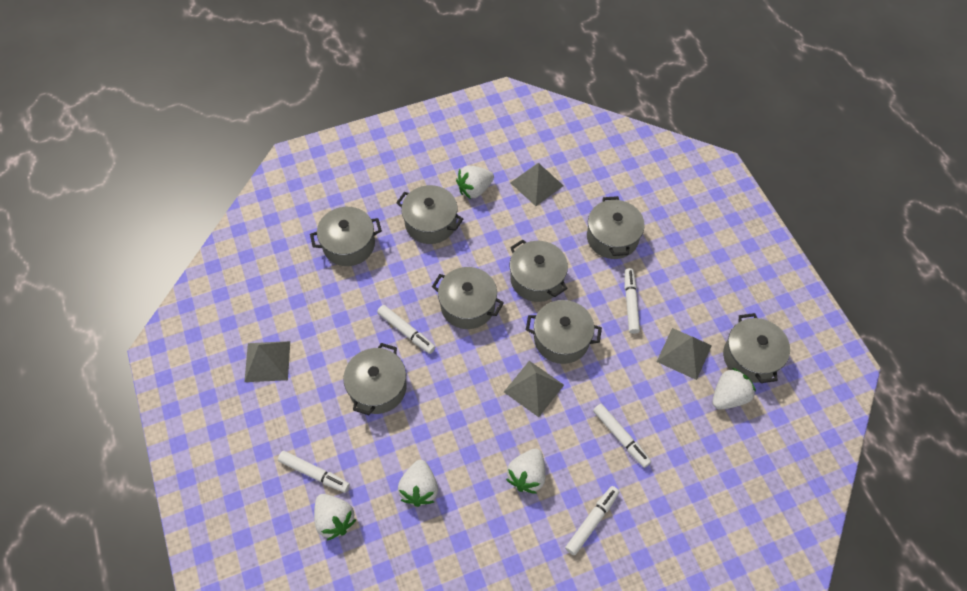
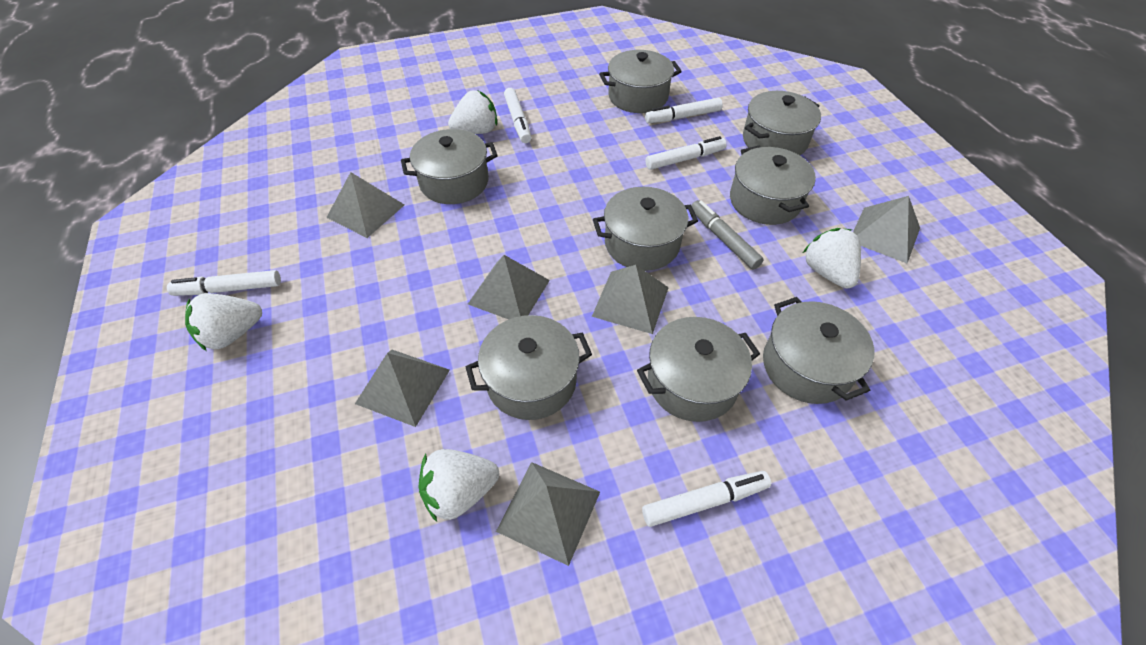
grey marker: none = 0 -> [691,200,764,270] = 1
grey pyramid: [244,341,290,382] [504,361,564,417] [510,163,564,206] [656,328,712,380] = 4 -> [326,172,404,238] [355,350,450,427] [468,255,550,320] [496,462,600,566] [592,265,669,334] [853,196,920,263] = 6
white strawberry: [314,494,357,540] [398,460,438,507] [456,166,494,199] [506,449,545,494] [712,368,756,410] = 5 -> [185,293,262,351] [419,449,499,522] [448,90,497,134] [803,228,861,288] = 4

